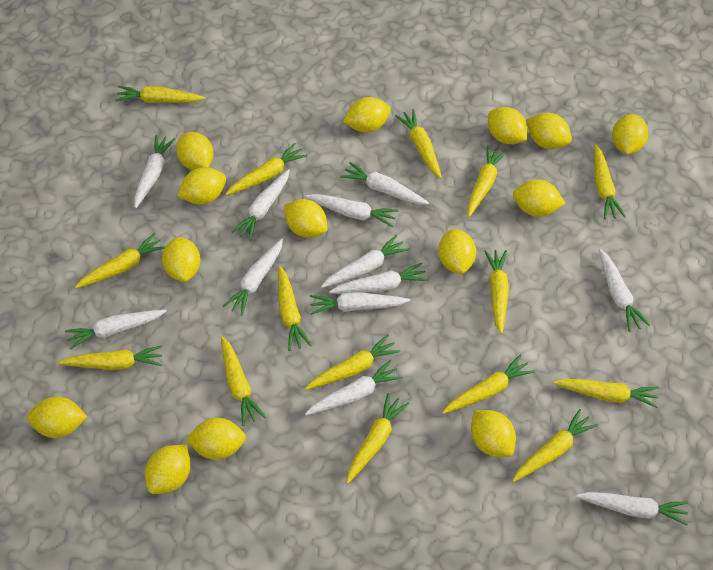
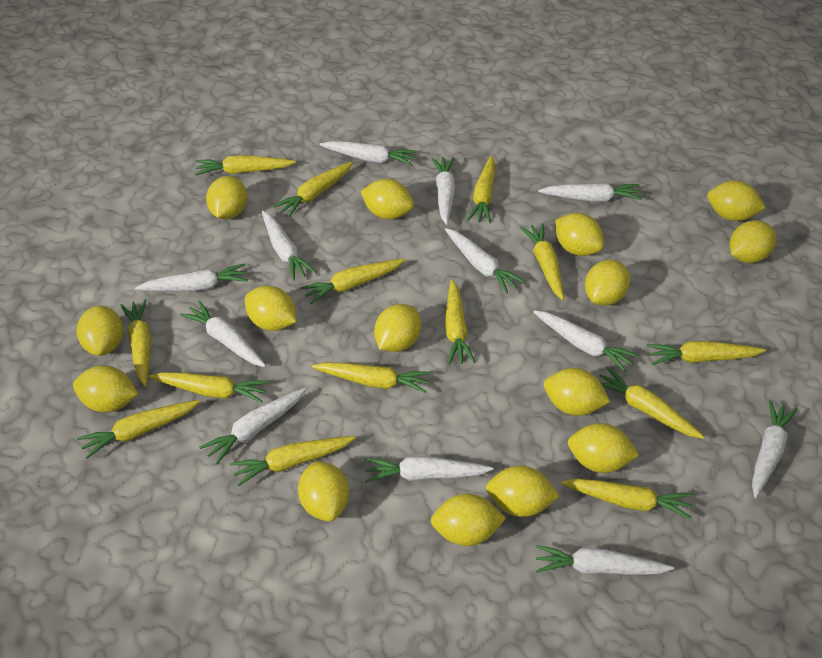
yellow carrot: [58,345,162,370] [75,233,166,289] [115,86,205,103] [221,336,266,426] [225,143,307,195] [278,265,312,351] [305,334,400,390] [346,393,409,484] [395,109,442,179] [442,354,535,414] [467,145,508,217] [484,250,509,334] [512,409,598,482] [553,379,659,408] [594,144,626,219] = 15 -> [77,400,200,459] [120,299,151,386] [149,372,269,403] [195,155,296,175] [230,436,356,486] [273,162,353,217] [300,259,405,304] [312,362,431,393] [445,280,476,365] [467,156,495,223] [520,223,564,300] [561,478,693,519] [600,367,704,439] [647,341,766,365] = 14
yellow lemon: [27,396,87,438] [145,445,191,494] [162,237,200,282] [176,132,214,170] [177,167,226,205] [186,418,246,460] [284,199,328,238] [343,97,391,133] [438,228,476,274] [471,410,516,457] [488,107,527,144] [513,180,566,217] [526,113,572,149] [612,114,649,154] = 14 -> [73,365,138,413] [77,306,123,356] [206,176,247,219] [245,286,297,331] [298,461,349,521] [360,179,414,219] [374,304,421,352] [431,494,506,546] [486,466,559,517] [544,368,610,416] [555,213,604,256] [568,423,639,473] [585,260,630,306] [707,181,766,221] [729,220,776,263] = 15

